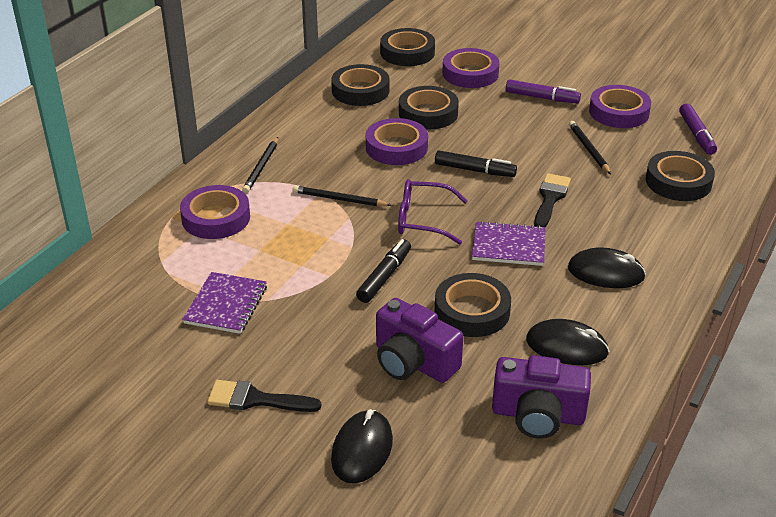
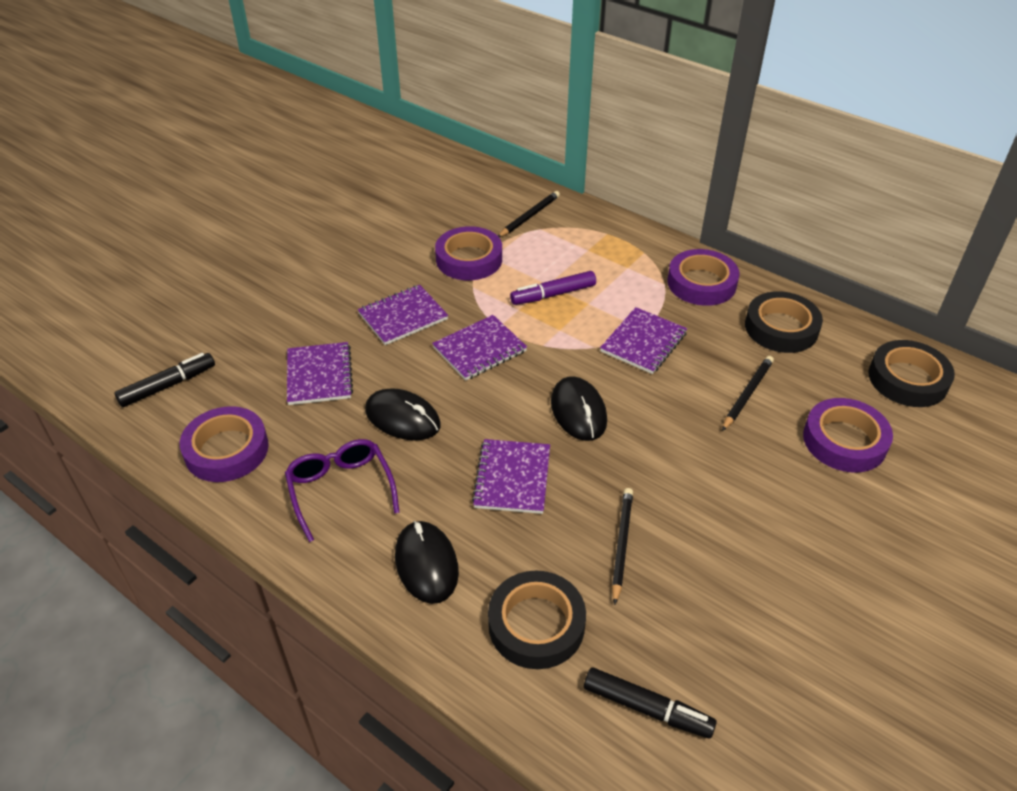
black brush: [207,380,321,412] [534,173,571,227] = 2 -> none = 0
black tape: [331,64,389,106] [380,28,435,66] [399,86,459,129] [435,273,511,337] [646,151,715,201] = 5 -> [488,571,586,669] [745,291,823,353] [869,340,955,407] = 3
purple camera: [376,298,463,383] [492,355,591,439] = 2 -> none = 0
purple marker: [506,79,581,104] [679,103,717,155] = 2 -> [510,271,596,305] = 1
purple notebook: [182,272,267,334] [472,221,546,266] = 2 -> [287,342,353,405] [358,285,448,345] [432,315,527,380] [472,439,550,514] [600,307,687,374] = 5

